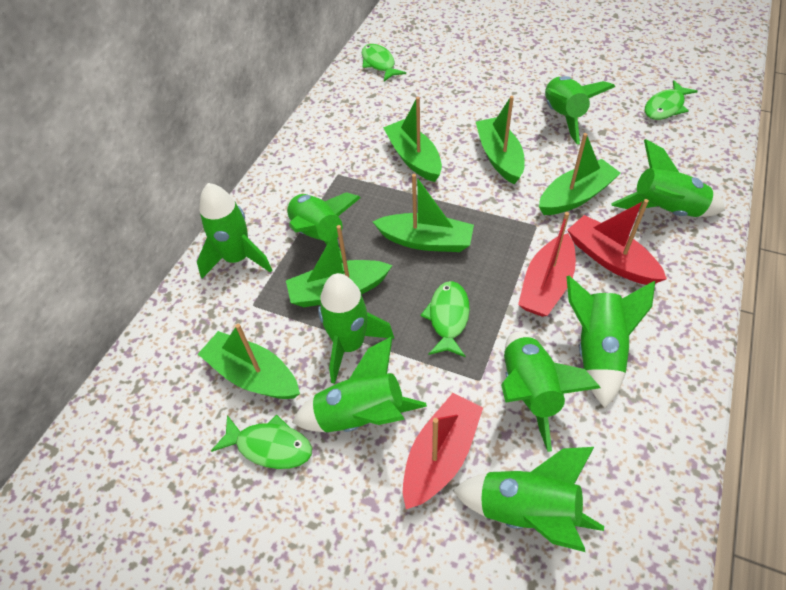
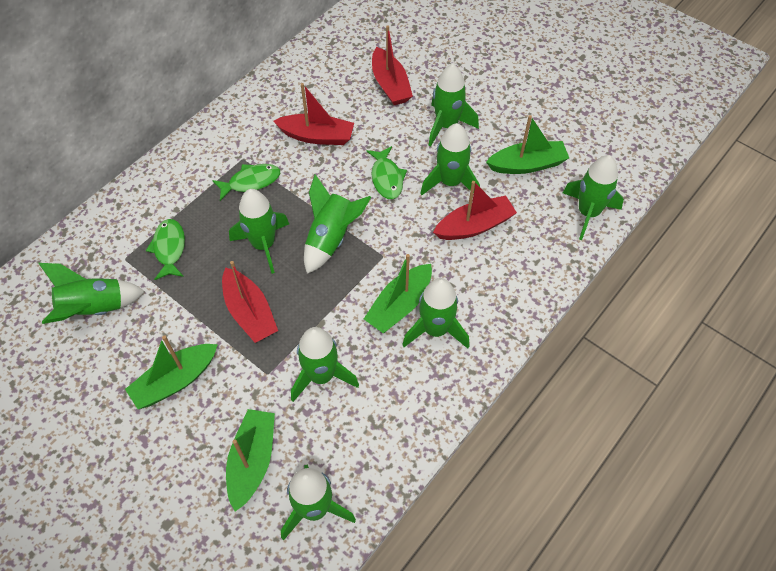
green boat: [198,324,300,399] [286,225,392,307] [373,174,474,252] [383,97,442,182] [476,96,525,184] [539,133,621,215] = 6 -> [125,335,218,409] [226,409,275,511] [364,254,432,333] [486,115,569,174] = 4
green fish: [211,415,312,469] [362,44,406,81] [420,281,470,357] [645,80,698,120] = 4 -> [146,219,185,280] [212,164,280,201] [366,146,407,199] = 3
red boat: [403,393,483,509] [518,212,576,317] [567,199,667,285] = 3 -> [222,261,278,343] [274,83,354,145] [372,26,413,105] [433,181,517,240] = 4

